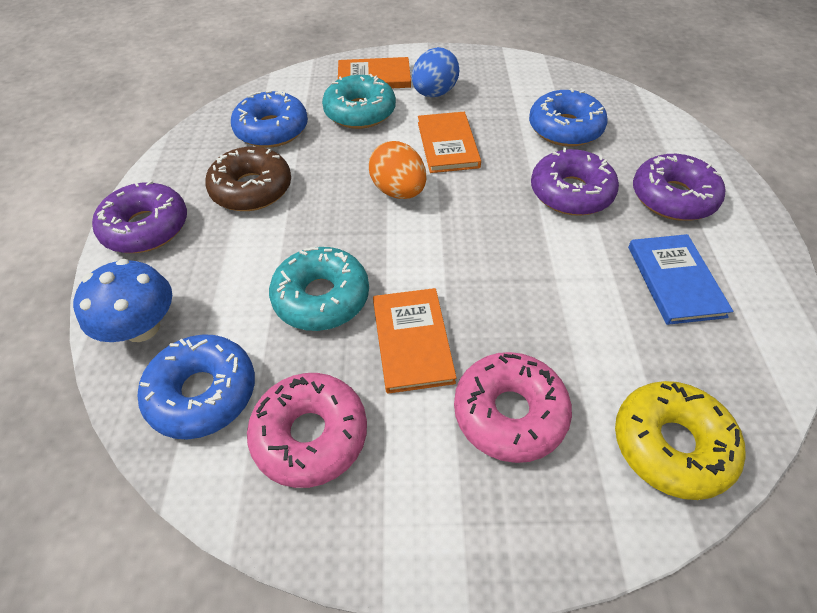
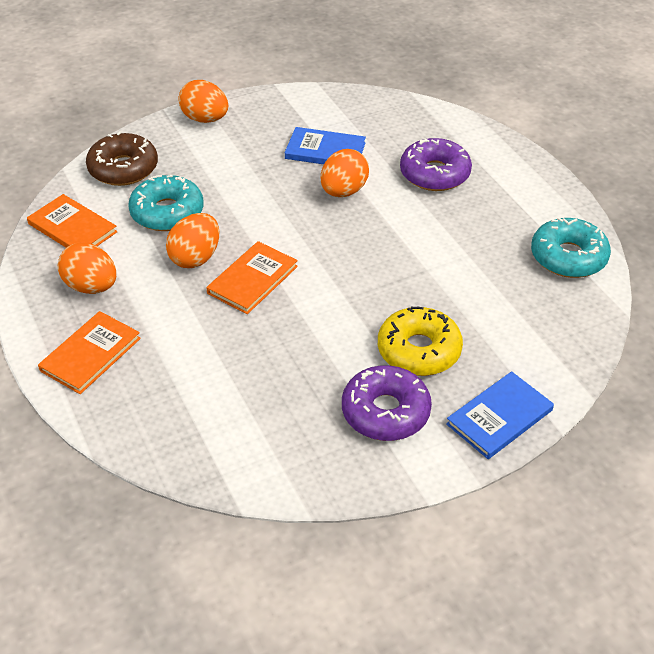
blue book: [628,234,733,325] = 1 -> [285,127,366,164] [446,371,554,459] = 2
blue donut: [138,334,255,439] [231,90,308,148] [529,88,608,147] = 3 -> none = 0
blue egg: [412,47,459,97] = 1 -> none = 0
blue mushroom: [73,259,172,342] = 1 -> none = 0
orange egg: [369,141,427,199] = 1 -> [58,242,116,294] [166,213,219,268] [179,80,228,123] [321,149,369,197] = 4
pink donut: [247,373,367,488] [454,352,572,463] = 2 -> none = 0
purple donut: [92,181,187,253] [531,148,619,216] [633,154,725,221] = 3 -> [342,365,432,441] [400,138,472,191] = 2

